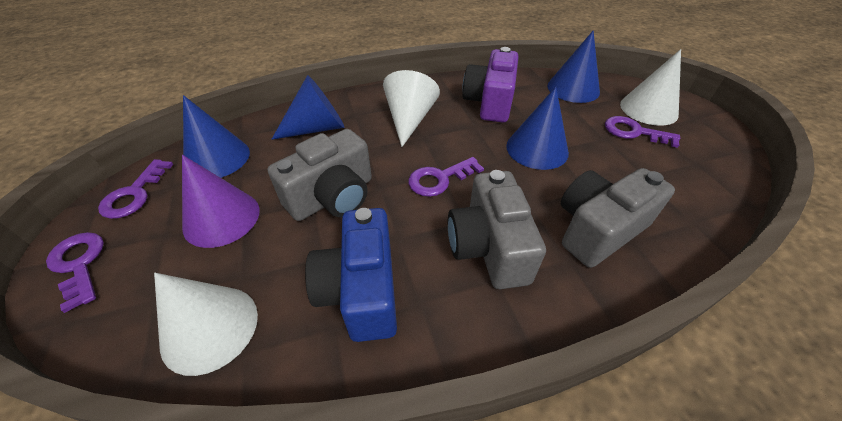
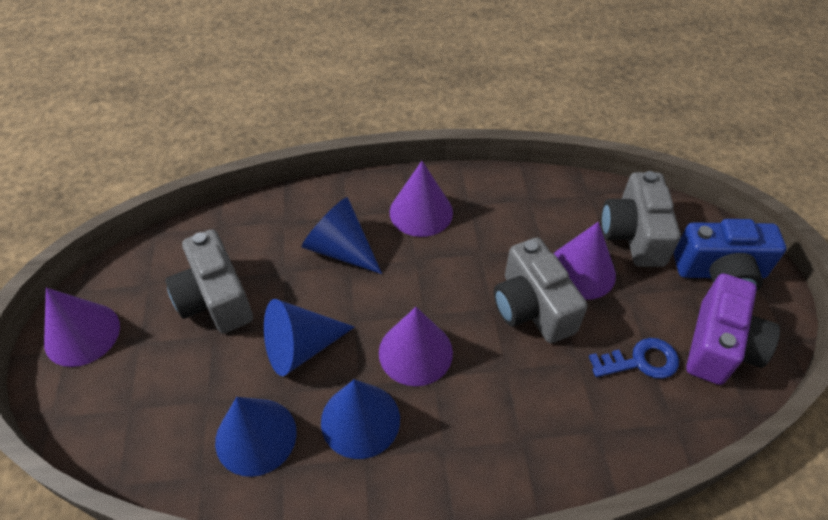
blue key: none = 0 -> [589,338,679,379] = 1
purple cone: [182,155,260,248] = 1 -> [44,288,120,367] [379,307,453,386] [390,161,453,237] [553,222,616,300] = 4
purple key: [46,232,104,313] [98,159,173,219] [408,157,484,197] [605,116,680,148] = 4 -> none = 0
white cone: [154,273,258,376] [383,70,440,147] [620,49,681,126] = 3 -> none = 0

